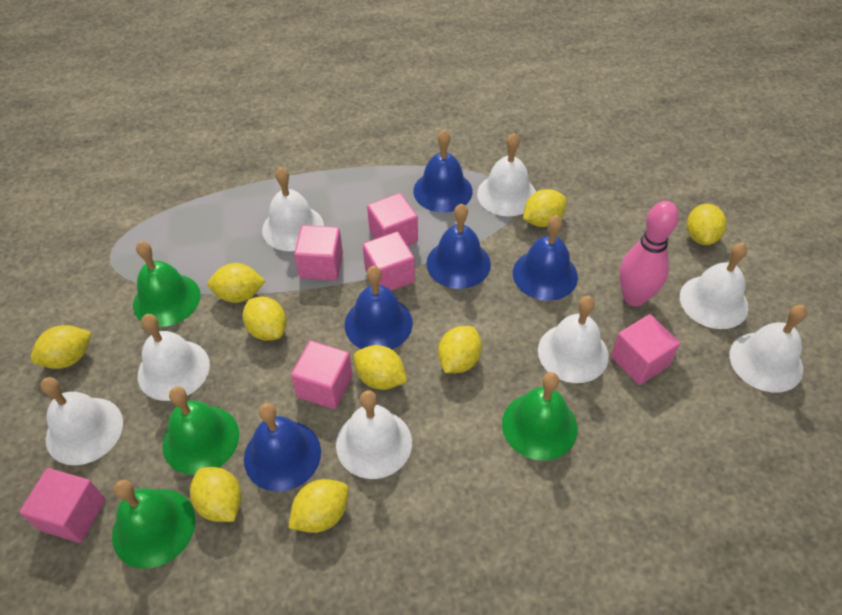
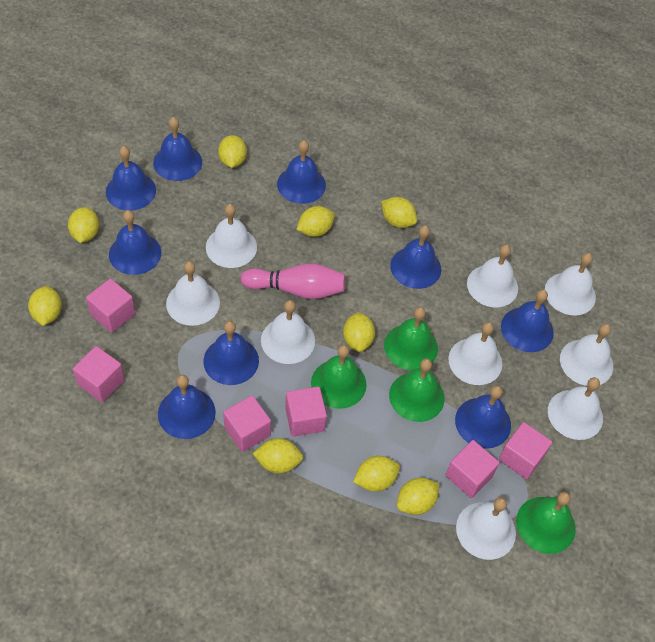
blue bell: [244,403,321,492] [345,266,413,349] [413,130,473,212] [426,204,491,289] [513,215,578,301] = 5 -> [106,146,156,210] [109,210,161,275] [153,117,202,181] [158,375,216,439] [203,321,259,385] [277,140,326,204] [390,225,441,289] [455,385,511,449] [501,289,554,352] = 9
white bell: [40,377,123,465] [138,314,210,401] [262,167,324,251] [336,390,412,479] [477,133,536,216] [538,296,609,383] [680,243,749,329] [730,305,807,393] = 8 -> [166,261,220,326] [206,204,257,268] [261,300,315,364] [448,322,503,385] [456,497,516,560] [467,245,518,307] [545,253,596,316] [548,377,603,440] [560,324,613,386] = 9

